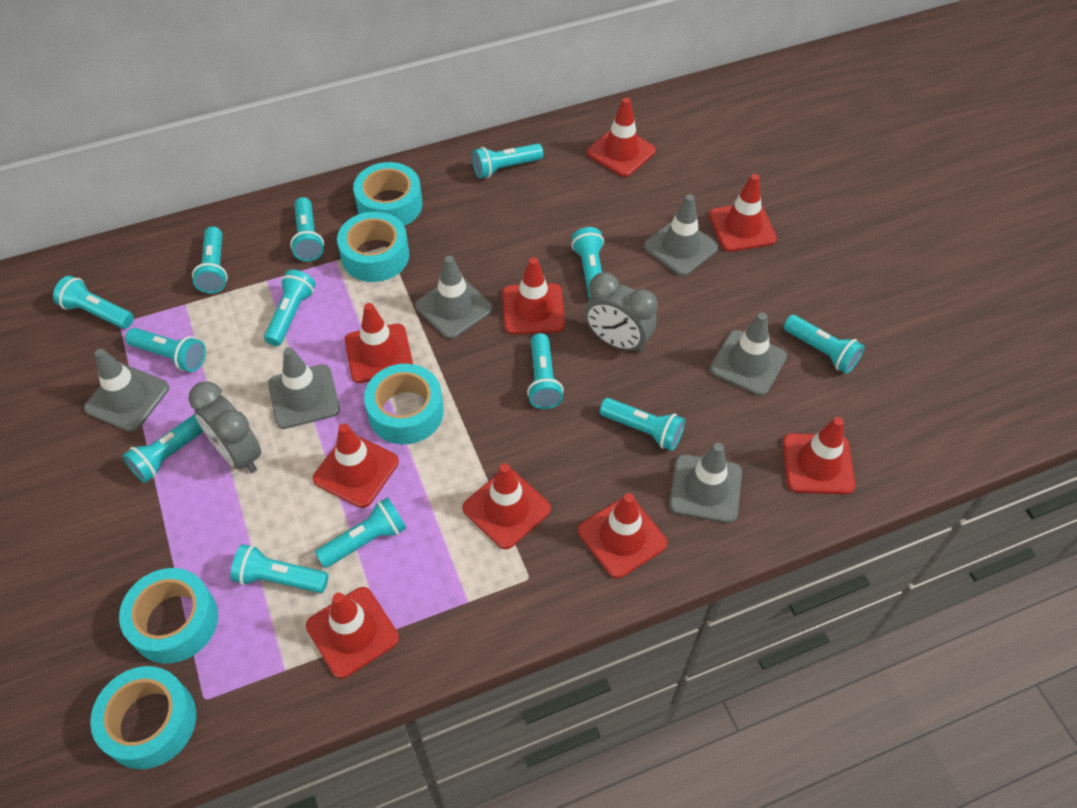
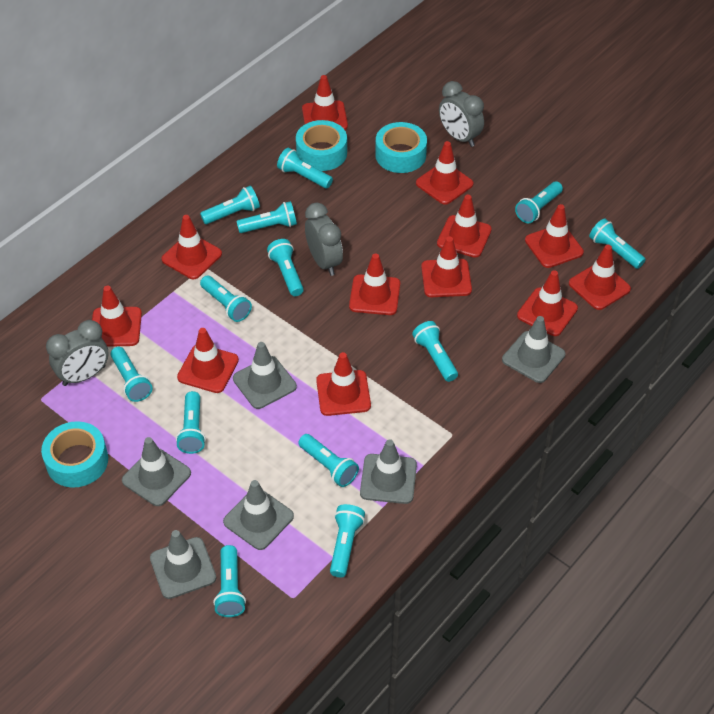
grey clock: [188,381,262,473] [585,272,657,353] = 2 -> [46,320,109,386] [305,203,343,276] [439,81,484,147] = 3
red traffic cone: [306,587,399,679] [313,423,399,508] [345,303,413,383] [462,463,551,549] [502,257,565,334] [578,493,667,578] [587,97,656,177] [709,174,777,252] [783,417,855,494] = 9 -> [92,286,142,347] [161,215,222,279] [177,328,239,393] [302,75,348,130] [316,352,371,416] [349,253,400,315] [416,141,474,205] [421,237,472,297] [437,195,492,258] [517,270,578,336] [525,204,584,268] [569,245,631,310] = 12
turquoise tape: [90,666,196,769] [119,568,218,663] [337,212,409,282] [353,162,422,226] [364,364,444,444] = 5 -> [41,421,108,488] [296,120,347,171] [375,122,427,173] = 3

